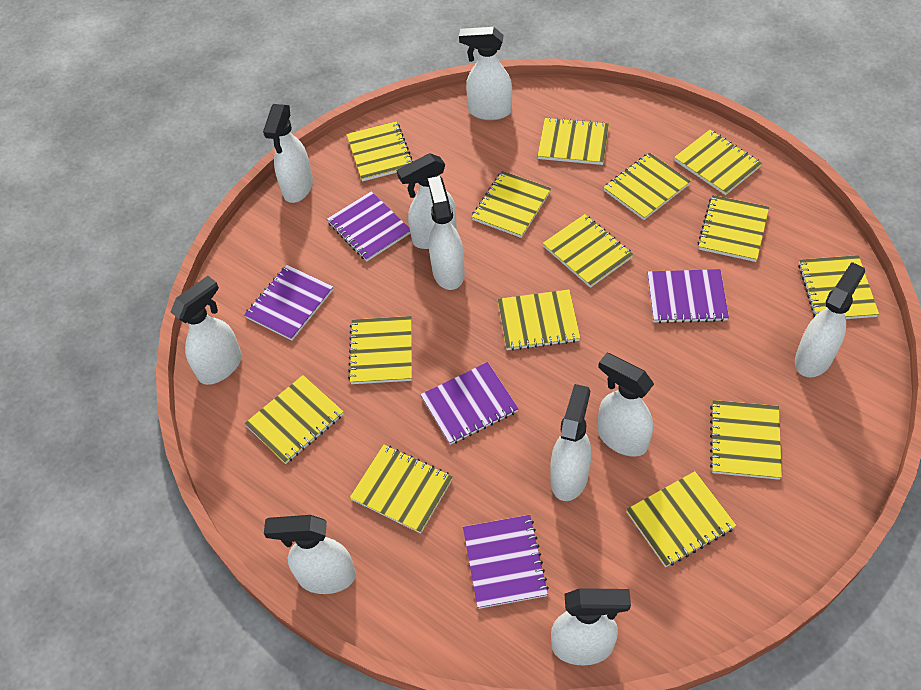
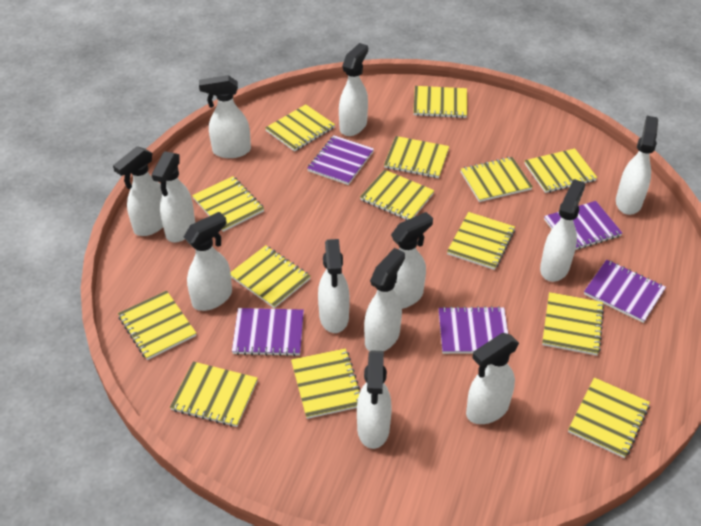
white spray bottle: [171,276,242,385] [263,104,313,203] [264,515,356,594] [397,153,457,249] [428,176,465,290] [459,27,512,120] [550,384,591,501] [551,588,631,665] [598,353,654,457] [795,262,865,377] = 10 -> [113,146,163,236] [151,151,195,243] [184,212,232,311] [199,75,251,158] [318,239,350,333] [339,43,368,136] [357,350,392,449] [364,248,405,351] [391,212,433,309] [466,333,519,424] [540,179,585,282] [616,116,658,215] = 12

